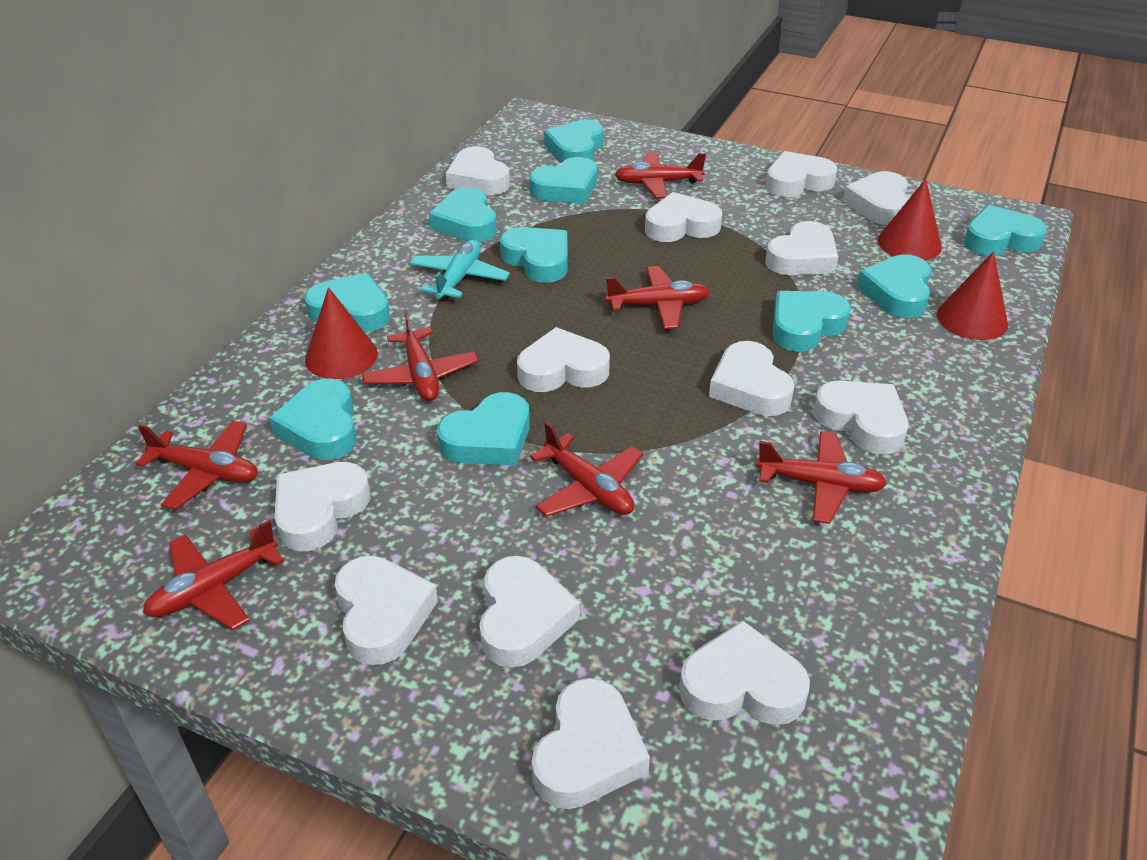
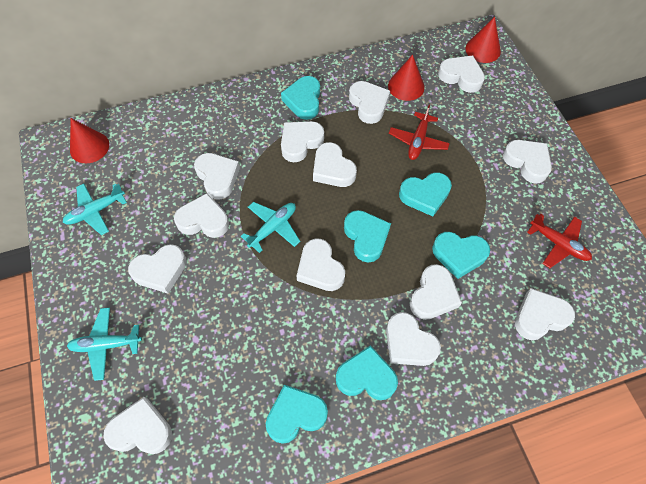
red plane: [135,421,258,510] [143,520,285,630] [362,310,478,401] [530,421,643,517] [605,266,710,329] [615,152,706,198] [756,431,887,524] = 7 -> [389,105,450,160] [527,214,592,268] = 2
turquoise heart: [269,379,357,460] [304,273,390,332] [429,187,497,242] [437,392,530,466] [500,227,568,283] [529,157,597,204] [544,120,604,163] [773,291,851,352] [856,254,931,318] [964,205,1047,256] = 10 -> [266,385,328,444] [281,76,320,120] [336,345,398,400] [344,210,391,263] [399,173,452,216] [432,232,490,279] = 6
turquoise plane: [410,240,510,302] = 1 -> [63,184,127,235] [67,308,142,381] [241,202,300,253] = 3

